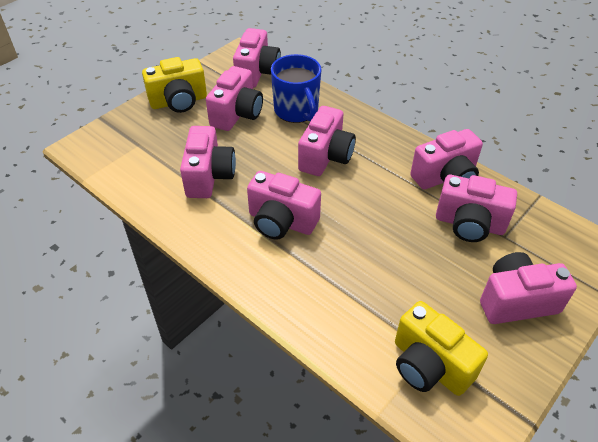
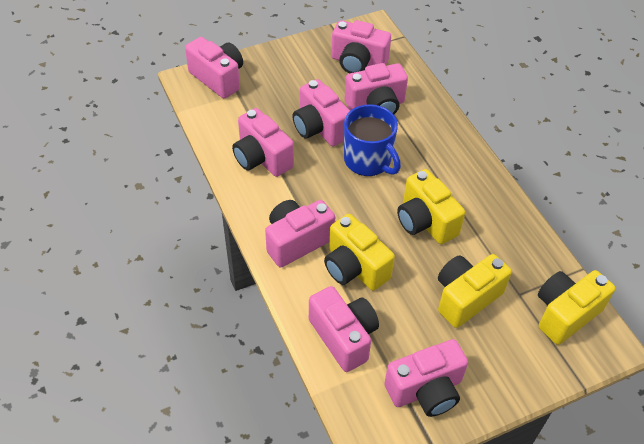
yellow camera: [142,57,207,113] [395,301,488,396] = 2 -> [324,214,395,291] [397,169,465,244] [438,254,512,328] [538,270,615,345] = 4

